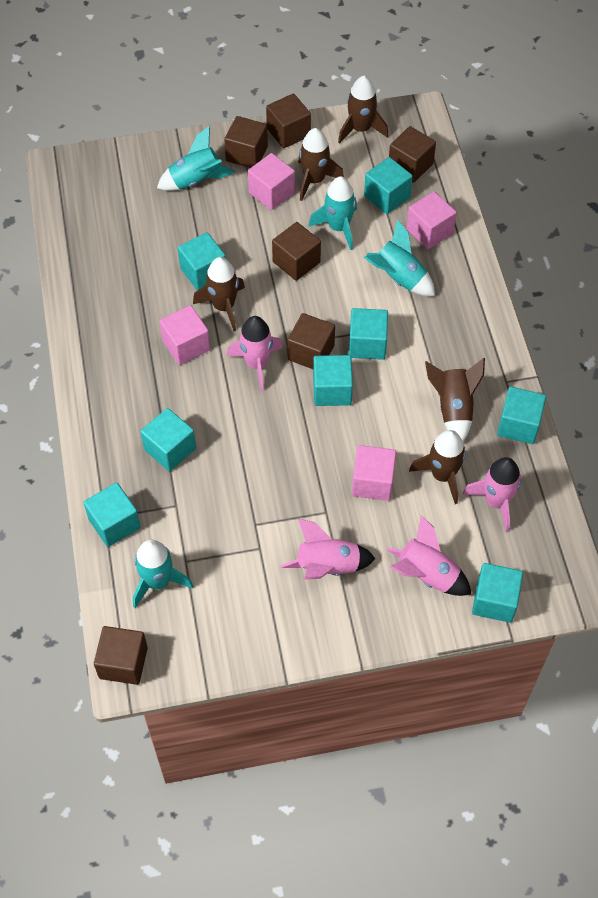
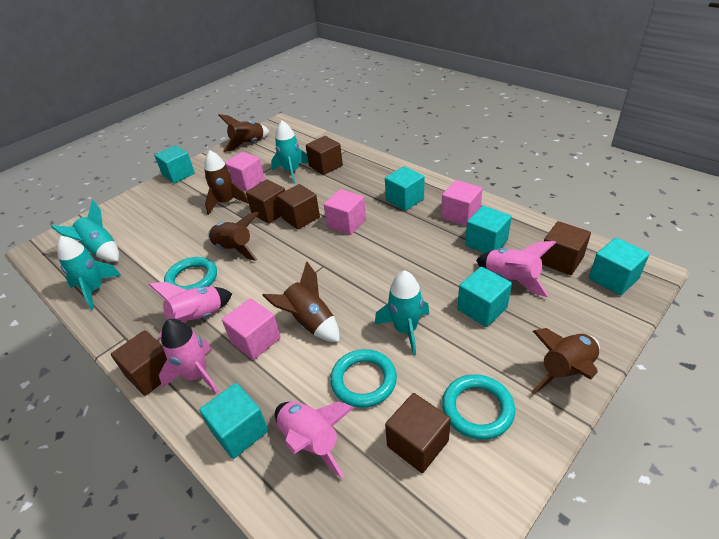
turquoise cube: [83,483,141,547] [140,408,196,471] [178,232,226,291] [313,355,353,406] [349,308,388,360] [364,157,413,214] [472,563,523,623] [497,387,546,444] = 8 -> [154,145,195,184] [199,383,268,459] [385,166,424,211] [457,267,512,327] [465,206,512,253] [589,238,650,296] = 6
turquoise ring: none = 0 -> [164,257,217,290] [330,349,397,408] [442,374,515,440] = 3

